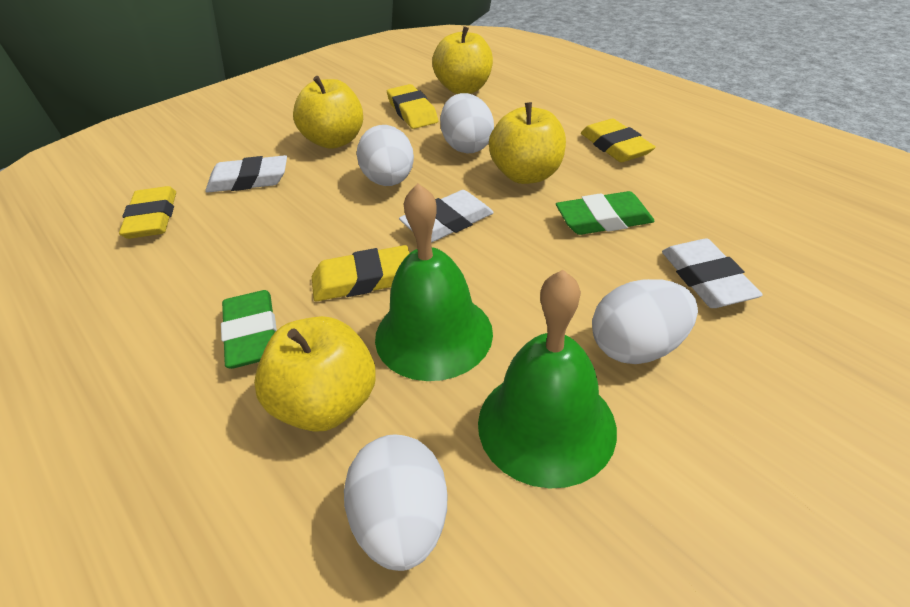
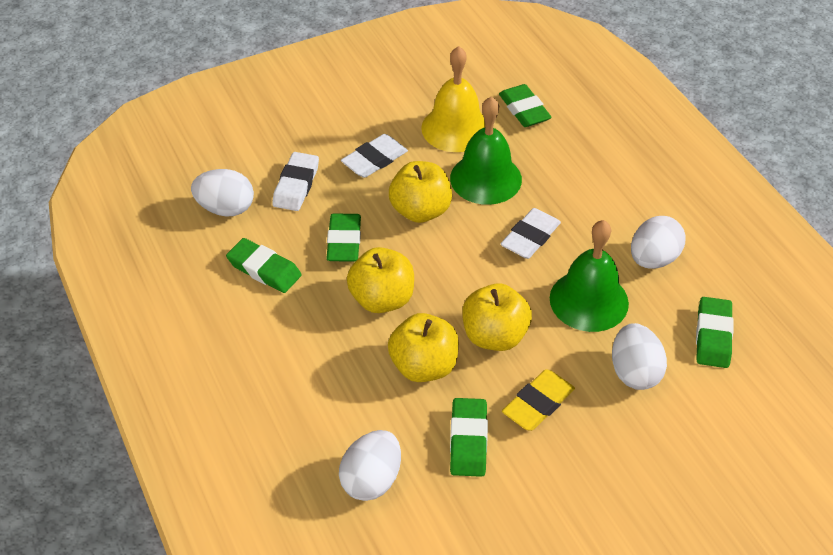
green eraser: [221,290,277,369] [556,191,655,235] = 2 -> [226,238,302,293] [326,214,361,262] [450,398,488,477] [499,84,552,127] [696,297,734,368] = 5
yellow bell: none = 0 -> [421,46,485,152] = 1
yellow eraser: [119,186,176,239] [312,245,409,301] [387,84,438,129] [581,119,656,162] = 4 -> [502,369,575,431] = 1

